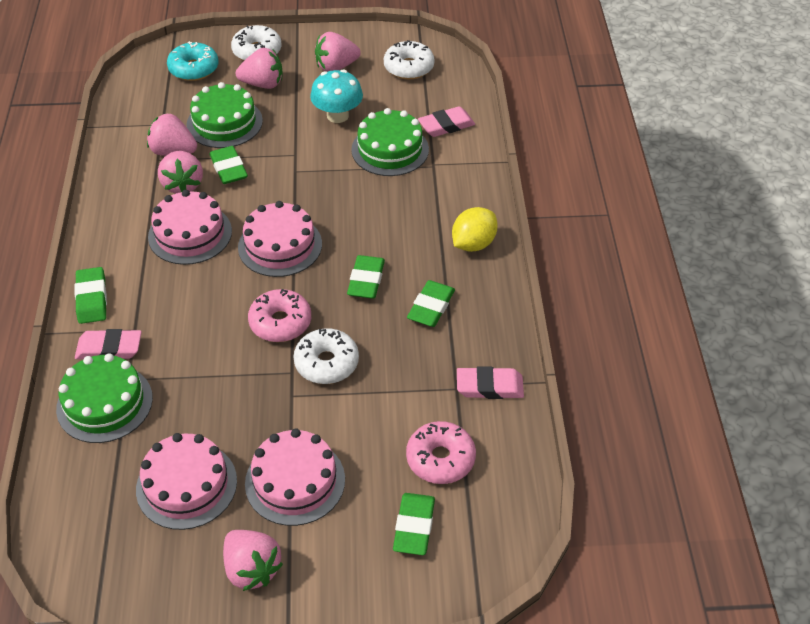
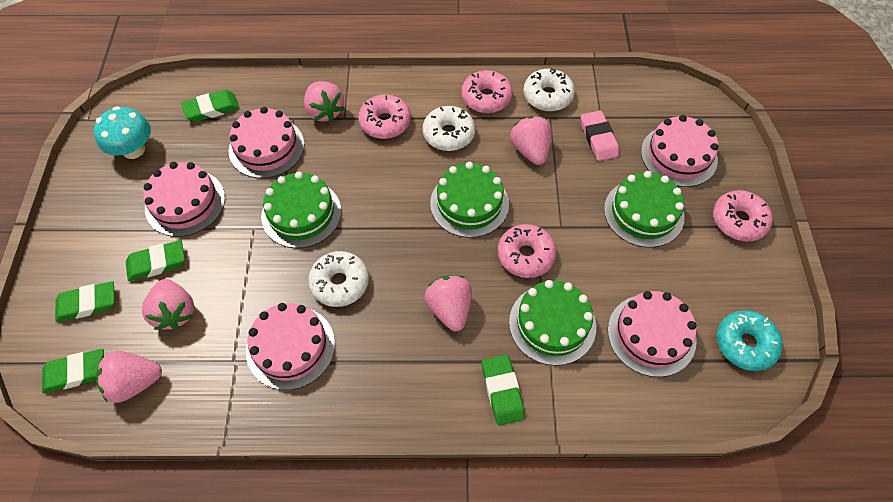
green cake: [56,353,153,443] [186,82,263,148] [351,108,429,176] = 3 -> [261,171,341,248] [430,162,509,238] [509,280,596,366] [604,171,685,247] = 4
pink cake: [136,433,237,530] [148,190,232,265] [238,201,322,277] [245,428,345,526] = 4 -> [143,162,225,237] [228,107,304,178] [246,303,335,390] [608,291,697,377] [641,115,719,187] = 5
pink donut: [248,289,311,342] [406,421,476,484] = 2 -> [358,94,411,139] [461,70,512,113] [498,224,556,278] [713,190,773,242] = 4
pink eraser: [75,329,142,359] [418,106,475,137] [457,366,524,399] = 3 -> [581,110,619,161] = 1
yellow lemon: [452,207,498,252] = 1 -> none = 0

